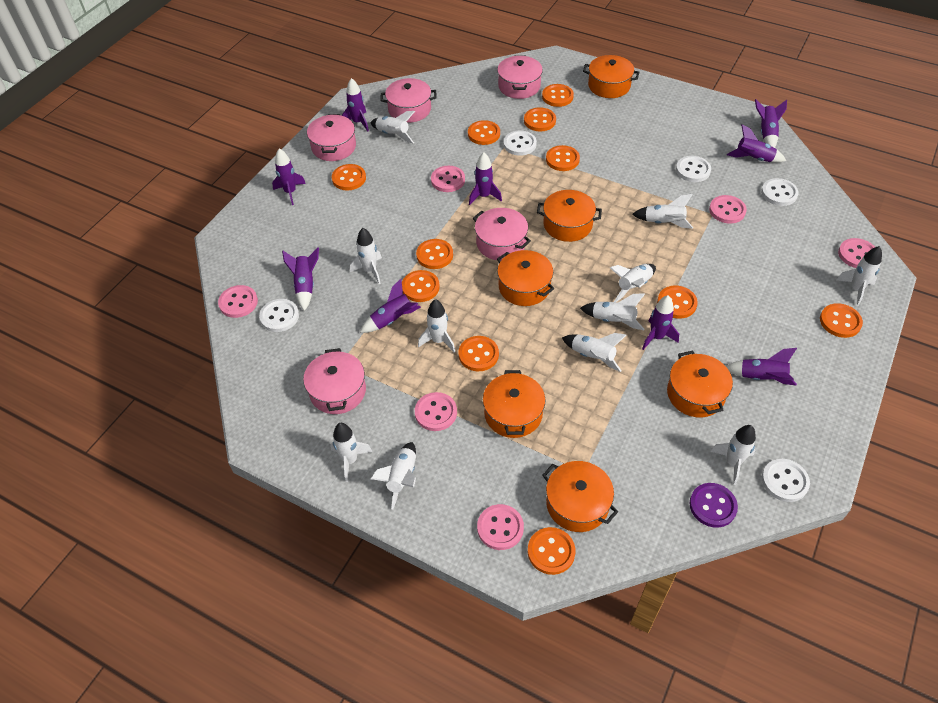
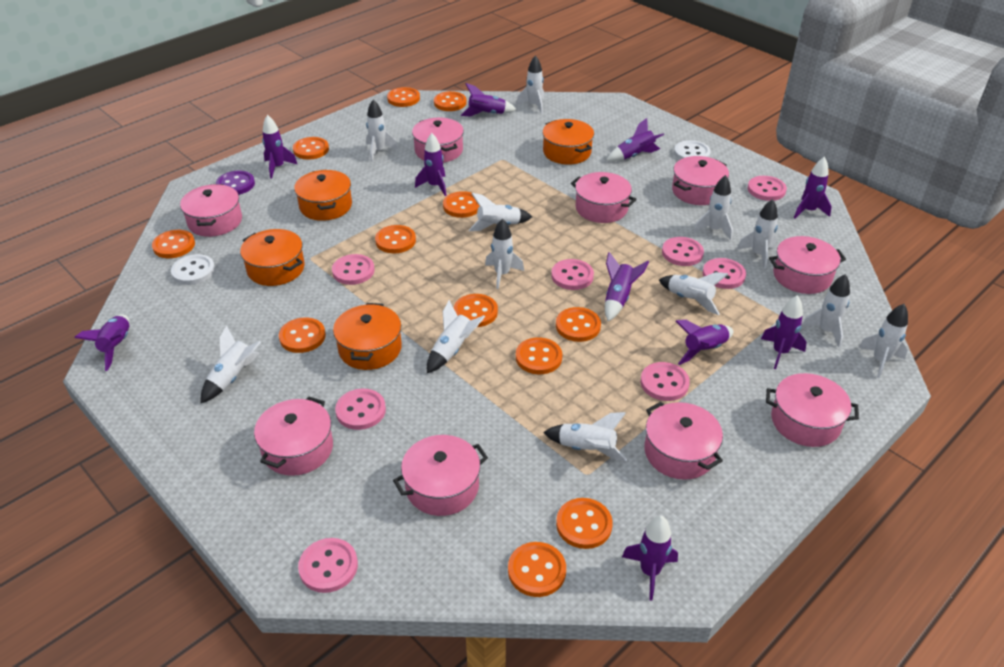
orange button: [332,164,366,190] [402,270,440,302] [416,239,453,269] [458,336,499,371] [468,120,500,145] [524,107,556,131] [528,527,575,575] [542,84,574,107] [546,145,580,171] [657,286,698,319] [820,303,863,338] = 11 -> [152,230,195,258] [279,317,326,353] [293,137,329,160] [375,225,416,253] [387,87,420,107] [434,91,467,111] [443,191,479,218] [454,294,498,327] [508,542,566,597] [516,337,562,374] [556,307,601,342] [556,498,613,549] = 12
orange pot: [483,370,545,438] [497,250,554,306] [537,190,602,242] [542,461,618,532] [583,55,639,98] [667,351,733,417] = 6 -> [240,229,305,286] [294,170,352,221] [333,303,402,370] [542,119,594,165] = 4
pink button: [218,285,258,318] [415,392,457,431] [431,166,465,192] [477,504,524,550] [709,195,747,224] [838,238,875,268] = 6 -> [298,538,358,593] [332,254,375,285] [335,389,386,430] [551,259,594,290] [640,362,690,401] [662,237,704,266] [702,258,746,289] [747,176,787,201] = 8
pink pot: [303,348,366,414] [307,114,356,161] [380,78,437,123] [473,208,531,261] [497,55,543,99] = 5 -> [180,184,242,237] [254,396,333,476] [393,435,488,516] [412,118,464,163] [571,172,637,223] [644,402,723,480] [672,156,729,205] [766,373,859,447] [769,236,846,294] = 9
purple rocket: [272,148,306,205] [282,248,319,311] [341,78,369,131] [360,279,421,333] [469,152,502,205] [642,295,679,350] [726,348,797,386] [727,124,786,163] [755,99,787,148] = 9 -> [75,315,129,371] [262,115,297,179] [415,133,447,196] [461,83,517,117] [605,252,649,321] [606,118,664,162] [622,516,678,601] [675,320,733,365] [761,295,807,369] [794,157,832,218] = 10
white button: [259,299,299,332] [504,131,537,156] [676,156,711,182] [761,178,799,206] [762,459,810,502] = 5 -> [171,254,215,285] [674,140,711,160] = 2
white rocket: [330,423,373,482] [350,228,382,284] [370,111,415,143] [371,442,416,509] [418,299,455,353] [562,333,626,372] [580,293,645,330] [610,264,656,302] [632,194,693,229] [710,425,756,485] [837,246,882,306] = 11 -> [201,325,261,403] [366,99,398,162] [427,300,485,373] [468,193,532,231] [485,218,524,289] [516,55,544,114] [543,412,627,461] [659,272,728,315] [694,175,733,240] [737,199,778,269] [801,274,850,348] [859,304,908,378] = 12

